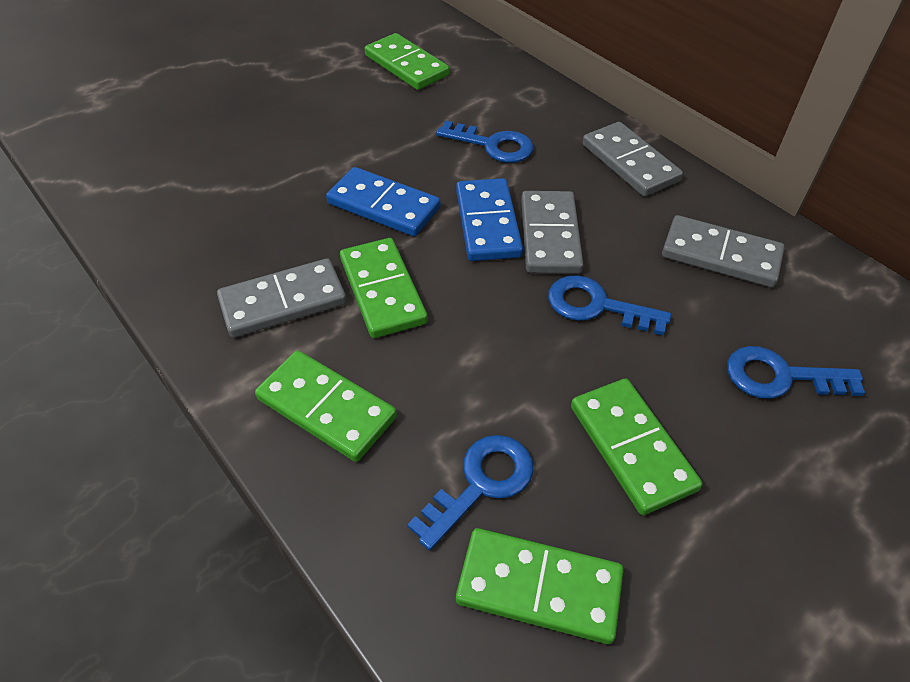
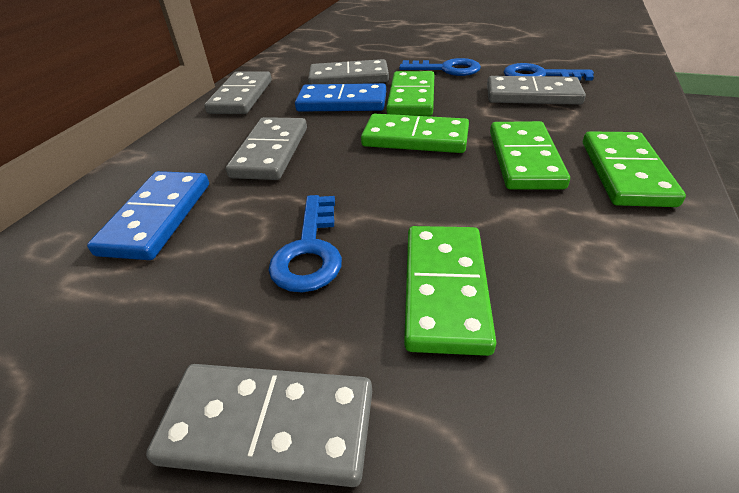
blue key: [407,435,533,550] [436,121,533,163] [548,275,671,335] [727,346,865,399] = 4 -> [268,195,342,293] [399,58,481,76] [504,63,594,81] = 3
grey domino: [217,258,347,338] [521,191,584,274] [582,122,683,196] [662,215,785,287] = 4 -> [146,364,372,487] [204,71,272,114] [226,117,307,180] [308,59,389,84] [487,76,586,105] = 5

